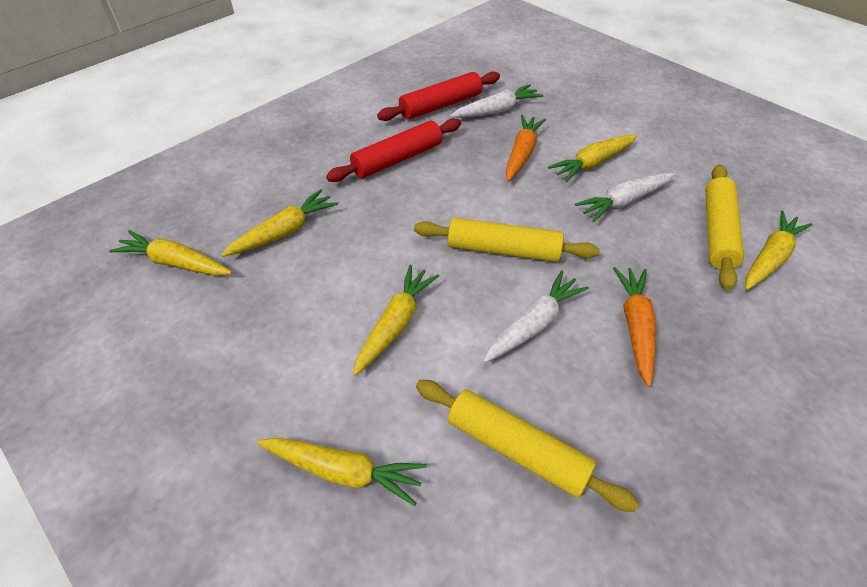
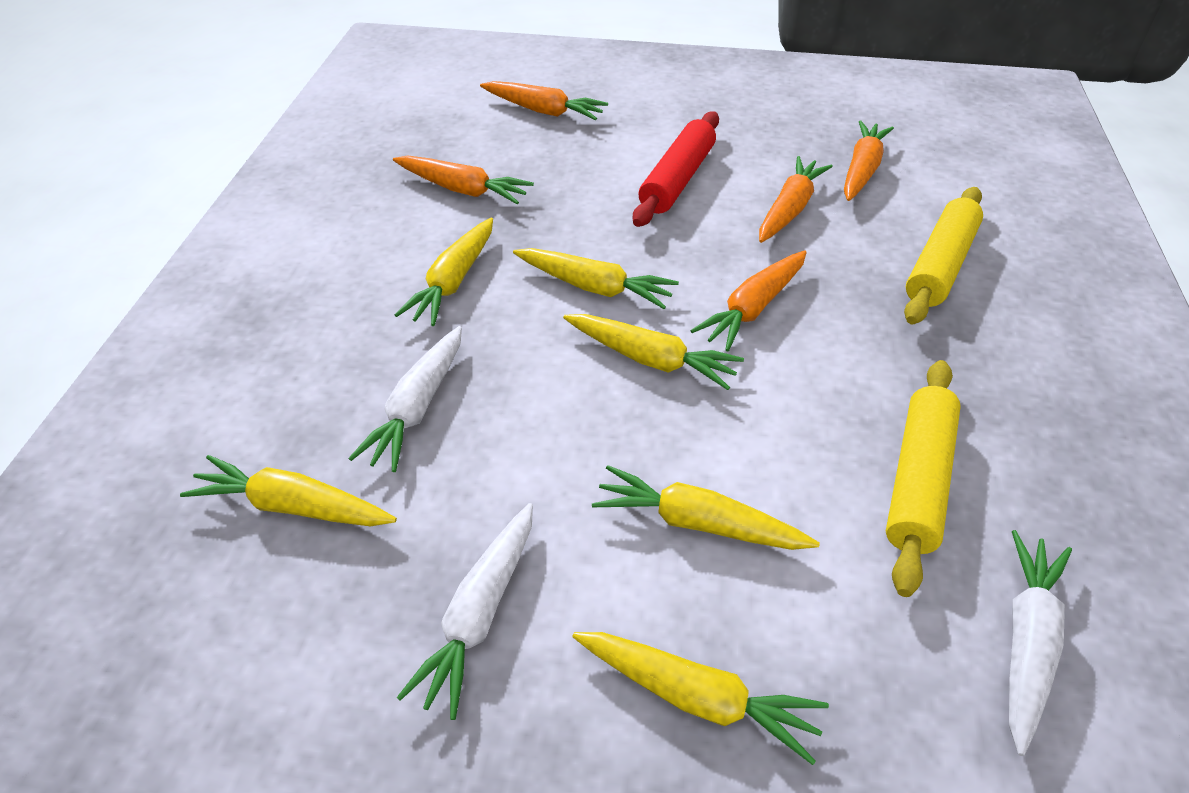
orange carrot: [506,115,546,182] [613,267,656,387] = 2 -> [393,156,534,204] [480,81,608,120] [690,250,807,351] [759,156,833,243] [844,120,894,201] = 5
red rolling pin: [326,118,461,182] [377,71,500,121] = 2 -> [633,112,719,227] = 1
yellow rolling pin: [414,218,600,262] [416,380,639,512] [705,164,744,290] = 3 -> [886,360,961,597] [904,187,983,324] = 2

